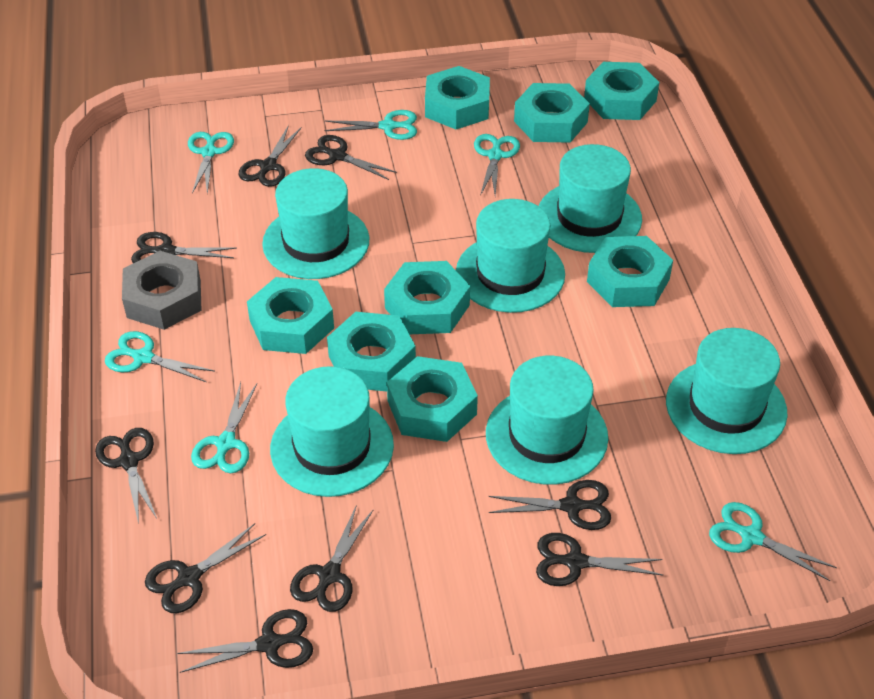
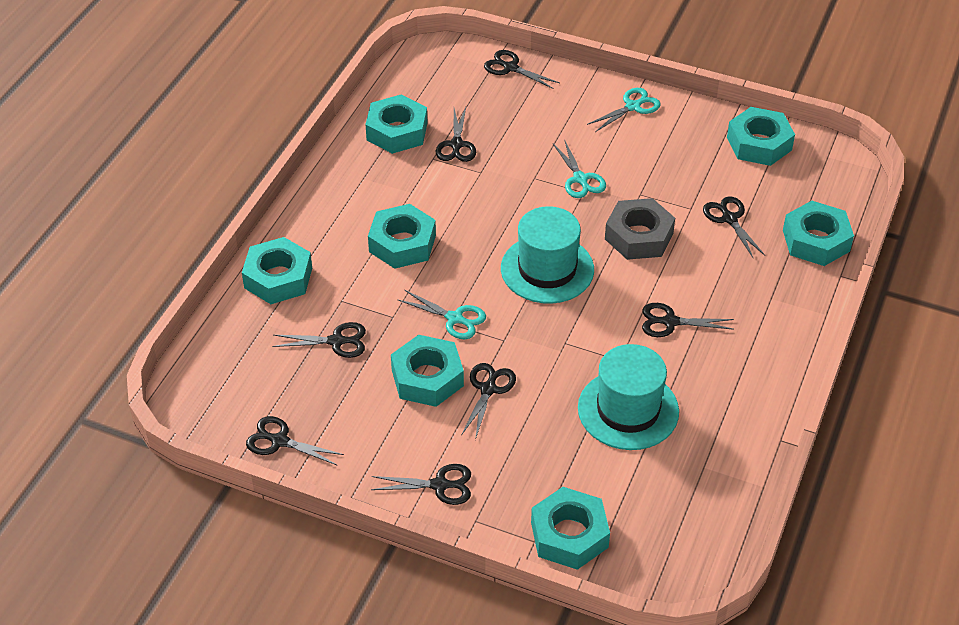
black scissors: [95,428,157,524] [131,232,237,263] [145,523,266,613] [177,609,313,673] [239,125,302,187] [290,504,374,612] [305,135,397,180] [488,480,611,530] [536,533,663,586] = 9 -> [246,416,344,465] [272,322,366,358] [371,464,471,505] [436,107,476,162] [461,363,516,440] [484,50,560,89] [642,303,734,337] [703,197,765,259] = 8
turquoise hat: [262,168,369,279] [270,366,394,497] [456,199,565,313] [486,356,608,485] [539,144,642,253] [666,328,788,454] = 6 -> [501,206,594,304] [578,344,679,450] = 2
turquoise nut: [247,277,334,354] [327,312,416,391] [384,261,470,334] [387,356,478,442] [425,66,490,129] [514,83,590,143] [584,62,659,120] [587,236,673,307] = 8 -> [242,237,312,304] [365,94,428,154] [368,204,436,269] [391,335,464,407] [531,487,610,570] [727,107,795,166] [783,201,854,266] = 7
turquoise scissors: [105,331,215,383] [188,132,234,194] [191,382,257,473] [324,110,417,140] [474,134,520,196] [709,502,837,581] = 6 -> [397,290,486,339] [553,139,606,198] [587,88,661,132] = 3

